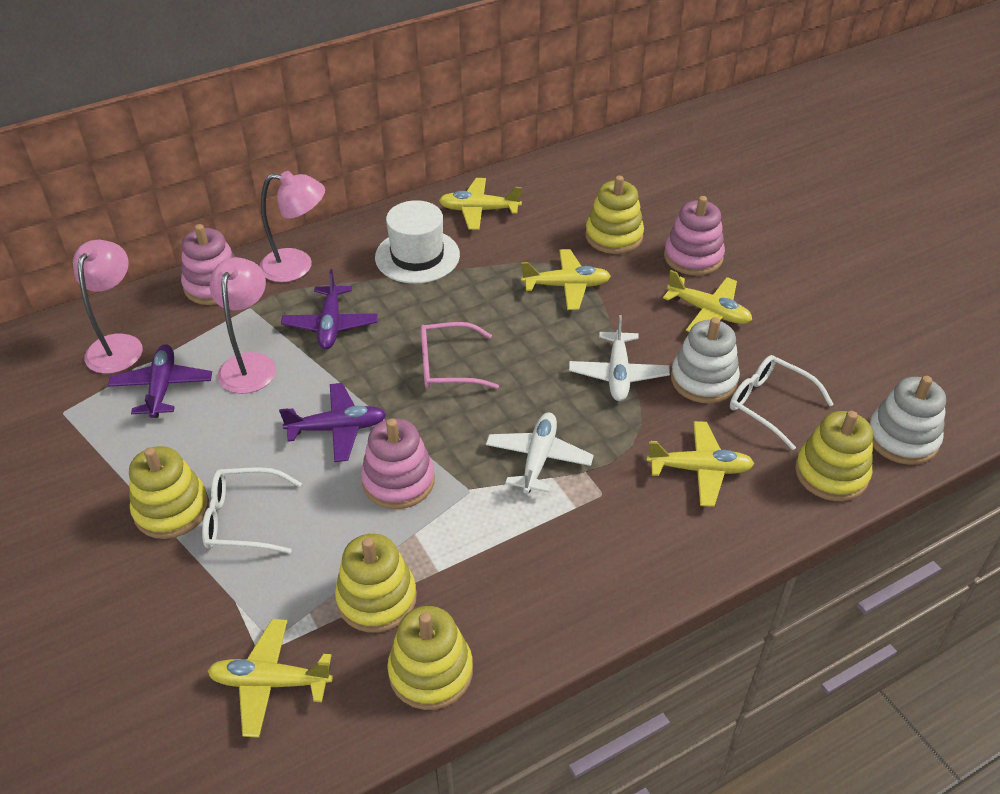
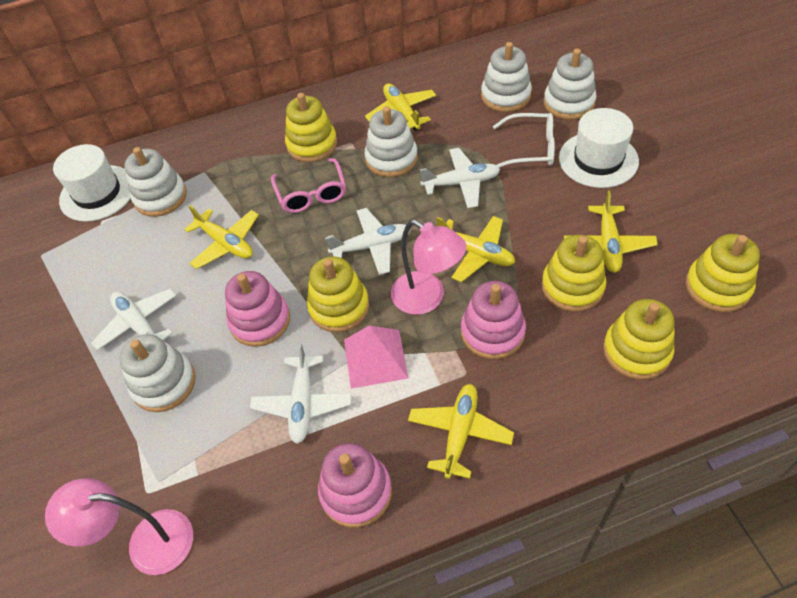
pink lamp: [73,240,143,374] [210,257,276,394] [260,171,325,282] = 3 -> [45,478,193,575] [391,220,467,315] = 2
pink pyramid: none = 0 -> [344,326,408,389] = 1
purple plane: [108,344,212,418] [279,383,387,462] [281,269,378,349] = 3 -> none = 0
white glasses: [202,467,302,554] [730,355,834,450] = 2 -> [493,113,555,168] = 1
white hat: [375,200,460,284] = 1 -> [53,144,131,222] [559,108,639,188] = 2
white plane: [486,412,594,494] [569,315,670,401] = 2 -> [91,289,176,351] [250,343,352,444] [325,208,411,275] [420,148,500,208] = 4
white stacking toy: [671,317,740,403] [869,376,946,465] = 2 -> [120,334,196,412] [124,147,187,217] [364,106,418,177] [481,42,532,112] [544,49,597,120] = 5

